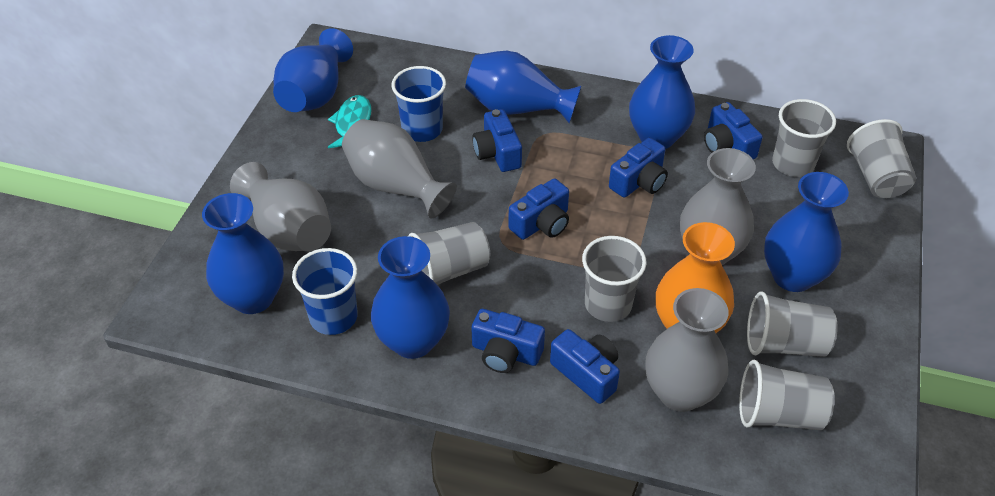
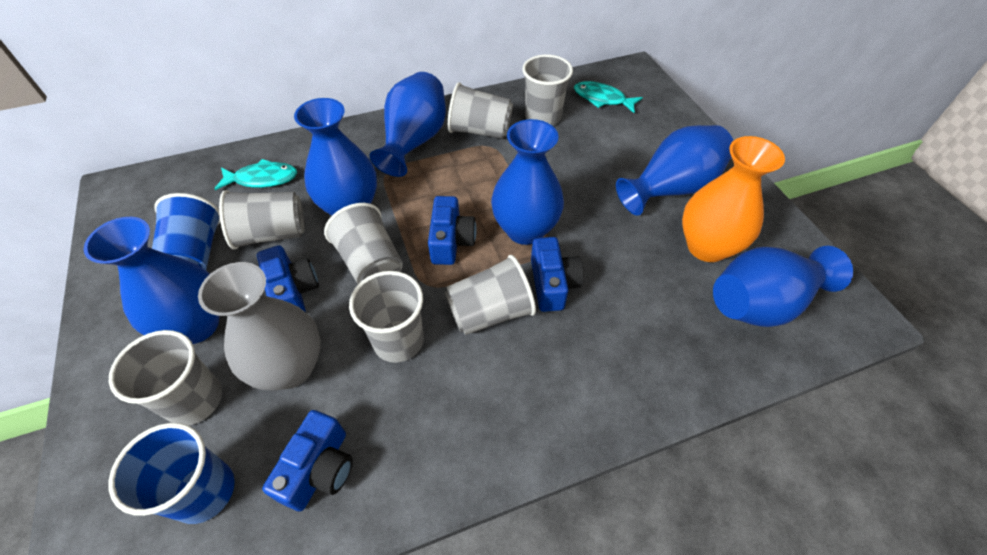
blue camera: [471,309,545,373] [472,109,522,172] [508,178,569,240] [550,329,620,404] [609,138,668,198] [704,102,763,159] = 6 -> [257,245,319,312] [262,410,353,511] [428,196,476,265] [531,237,584,312] = 4
grey cup: [408,222,490,285] [582,236,647,322] [739,360,835,430] [747,292,838,357] [772,99,836,177] [847,119,916,198] = 6 -> [109,330,222,425] [219,190,305,249] [324,203,403,284] [349,271,424,363] [445,255,536,335] [448,82,513,139] [522,54,573,126] = 7
grey vase: [230,162,331,251] [342,119,457,218] [645,288,729,412] [680,148,756,265] = 4 -> [198,262,321,390] = 1
turquoise fish: [328,95,371,148] = 1 -> [214,159,297,190] [574,81,643,113] = 2

